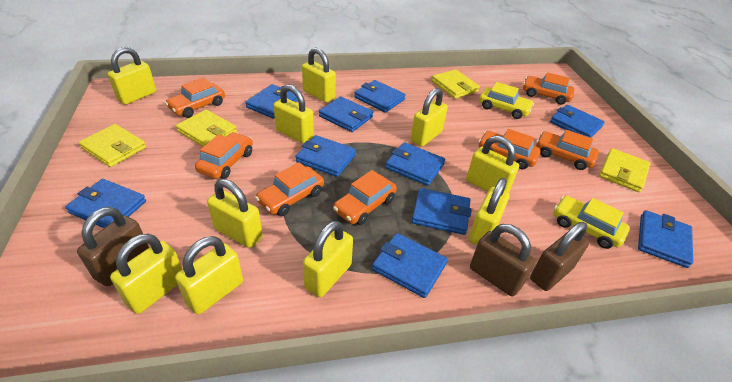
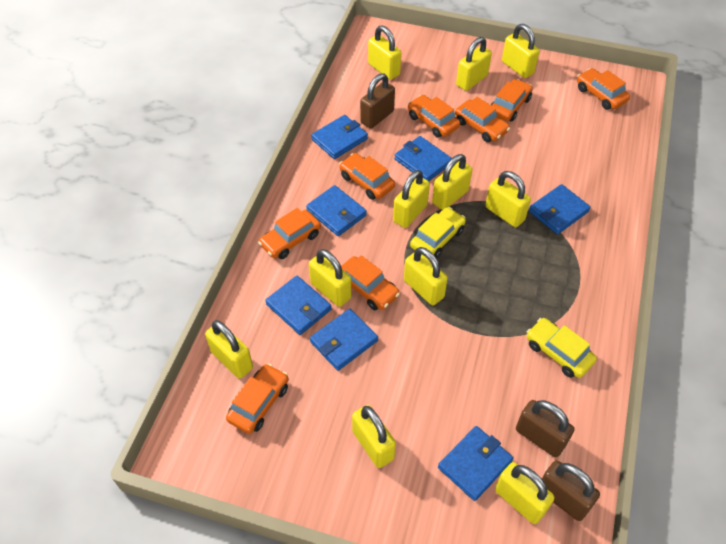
blue wallet: [65,179,146,228] [245,84,298,119] [295,135,356,177] [319,96,373,132] [354,80,406,113] [372,233,448,298] [385,142,445,186] [412,188,472,235] [550,105,605,138] [638,210,693,268] = 10 -> [265,276,332,335] [306,185,367,236] [310,309,378,371] [311,115,368,159] [394,136,452,181] [438,426,513,501] [529,184,591,234] = 7
orange car: [165,77,225,118] [195,132,253,179] [255,162,324,216] [333,170,397,225] [478,129,541,170] [523,72,575,105] [536,130,599,170] = 7 -> [226,364,289,434] [258,208,321,259] [339,153,395,200] [341,255,400,310] [408,95,460,138] [455,97,510,142] [491,79,533,122] [577,68,630,110] = 8
yellow padlock: [108,47,156,105] [110,234,182,314] [175,236,243,315] [207,179,263,248] [273,85,314,144] [302,48,336,103] [303,221,353,297] [410,88,448,146] [466,136,519,193] [469,178,509,245] = 10 -> [205,320,253,379] [309,249,352,307] [352,405,396,468] [368,25,401,80] [393,170,430,228] [404,247,448,305] [432,154,472,210] [456,37,492,91] [485,171,531,227] [495,462,555,524] [502,24,540,78] = 11
yellow wallet: [79,124,146,167] [176,110,237,147] [432,69,480,99] [599,148,651,192] = 4 -> none = 0

